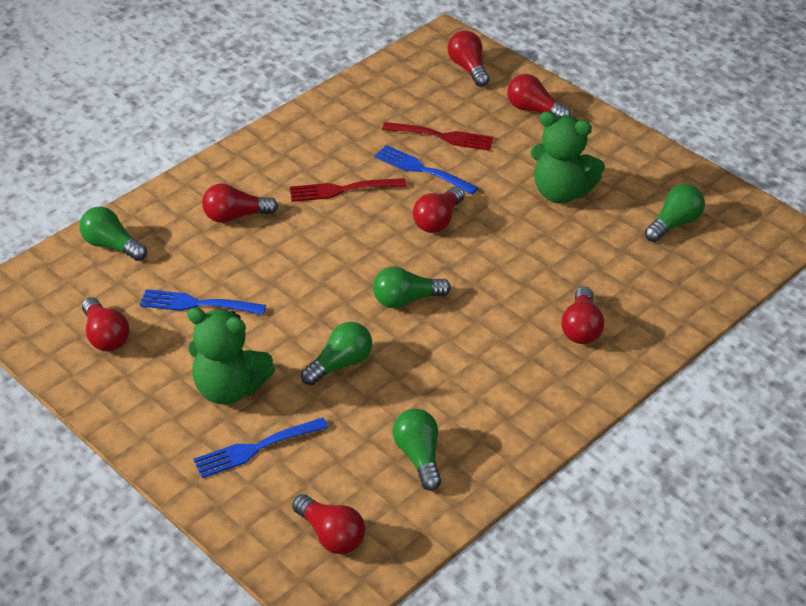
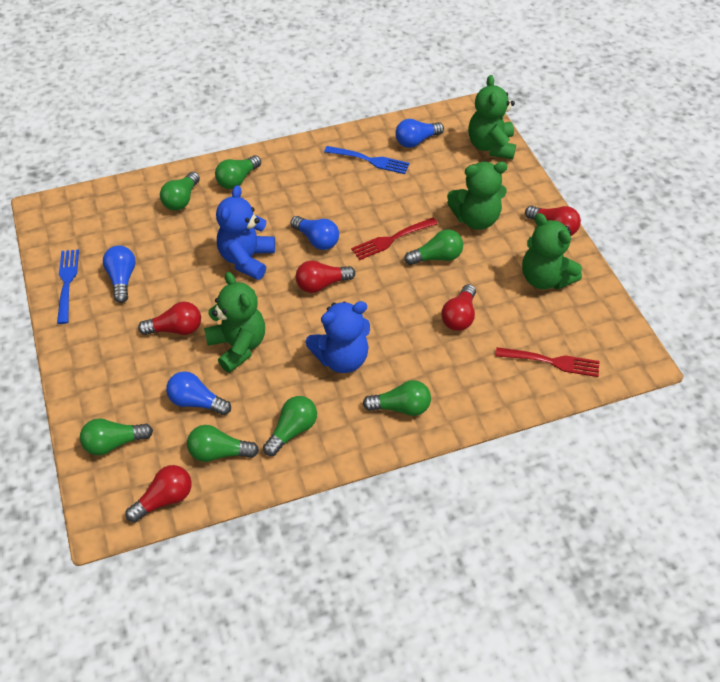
blue fork: [140,289,266,315] [193,417,329,478] [374,145,478,195] = 3 -> [57,249,79,324] [324,146,410,174] = 2
blue light bulb: none = 0 -> [103,246,136,303] [166,371,231,415] [290,216,339,250] [395,119,444,148] = 4
blue teddy bear: none = 0 -> [216,185,275,280] [306,301,370,373] = 2
green light bulb: [79,207,147,261] [301,322,372,386] [373,267,451,308] [392,409,441,491] [645,184,705,242] = 5 -> [80,418,153,455] [160,172,200,211] [187,425,259,462] [215,155,261,189] [263,396,317,456] [363,380,431,416] [404,229,463,265] = 7
green teddy bear: [187,307,275,405] [530,111,605,203] = 2 -> [204,272,265,373] [447,162,507,230] [468,75,516,159] [522,213,582,289] = 4
red light bulb: [82,297,129,352] [202,183,278,223] [292,494,365,554] [413,186,465,233] [448,31,489,87] [507,74,571,117] [561,287,604,344] = 7 -> [125,465,192,522] [138,302,201,335] [296,261,355,293] [441,284,476,331] [525,206,581,236] = 5

